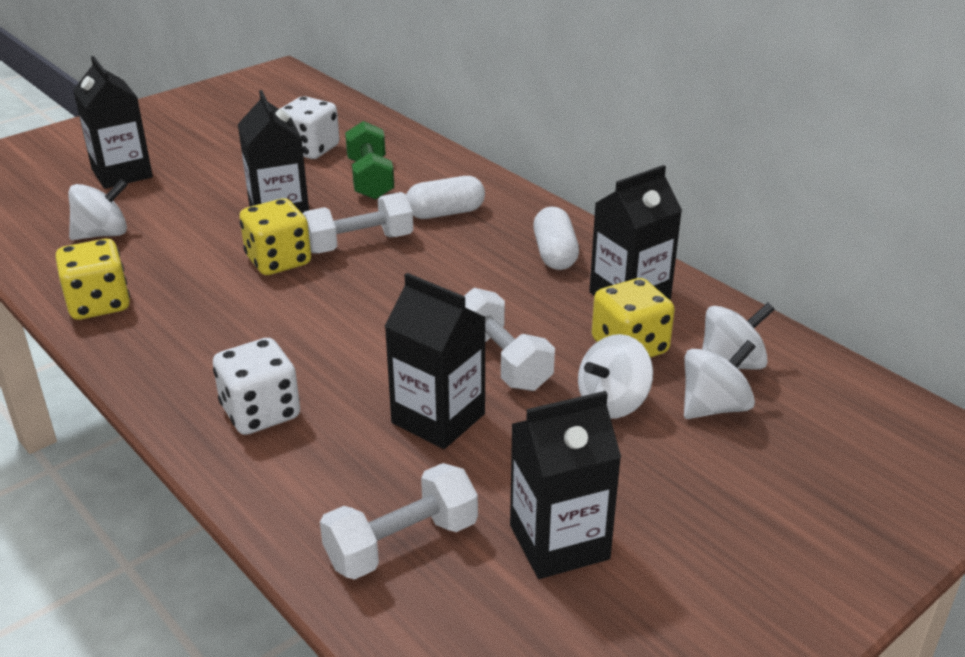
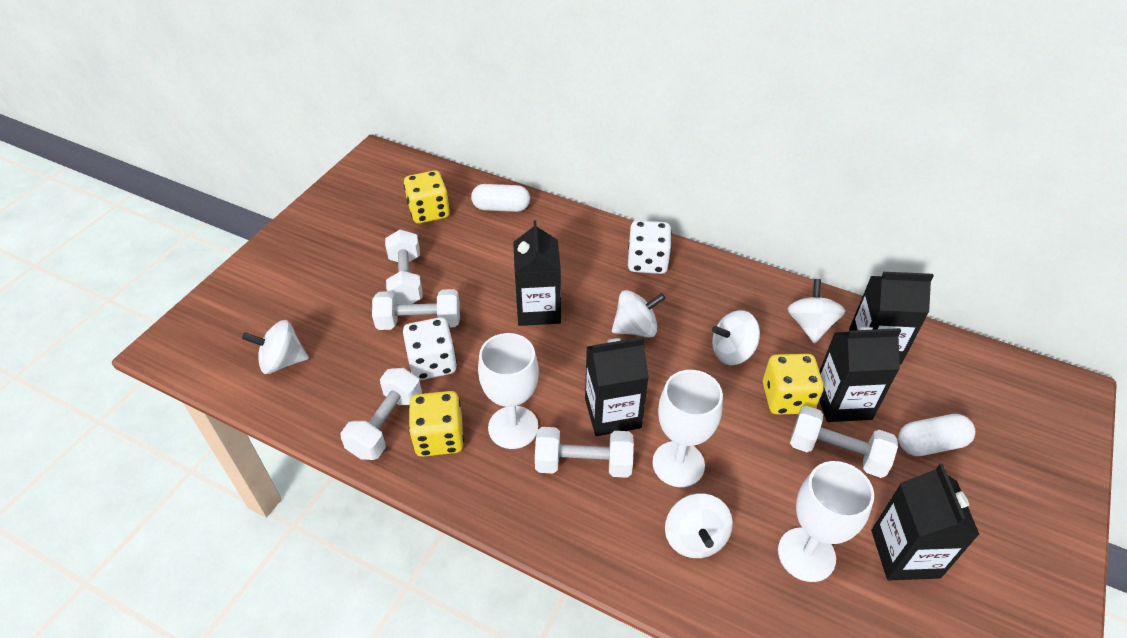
green dumbbell: [345,121,394,200] = 1 -> none = 0
white dumbbell: [303,192,413,254] [320,463,478,579] [464,288,555,391] = 3 -> [340,368,422,460] [372,289,460,330] [385,229,423,305] [535,427,634,478] [790,406,898,478] = 5
white goblet: none = 0 -> [478,333,539,449] [652,370,723,487] [778,461,874,582] = 3
white spinning top: [68,179,128,240] [578,334,653,419] [684,340,756,419] [702,303,775,369] = 4 -> [242,320,309,374] [612,290,666,338] [665,493,733,558] [712,310,760,365] [787,279,845,344] = 5

